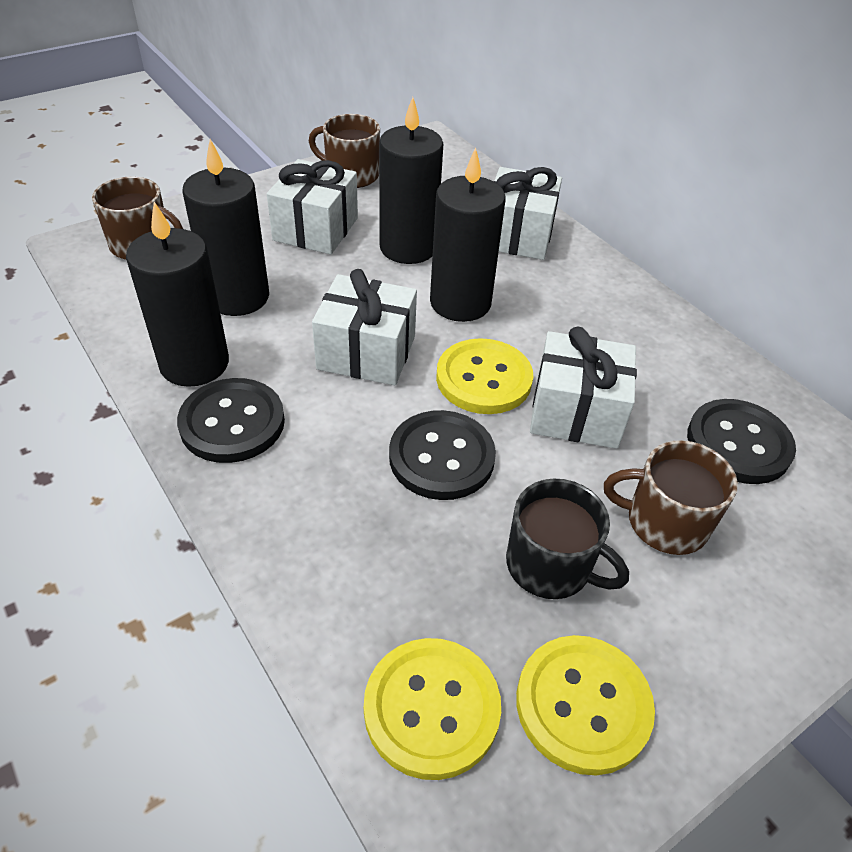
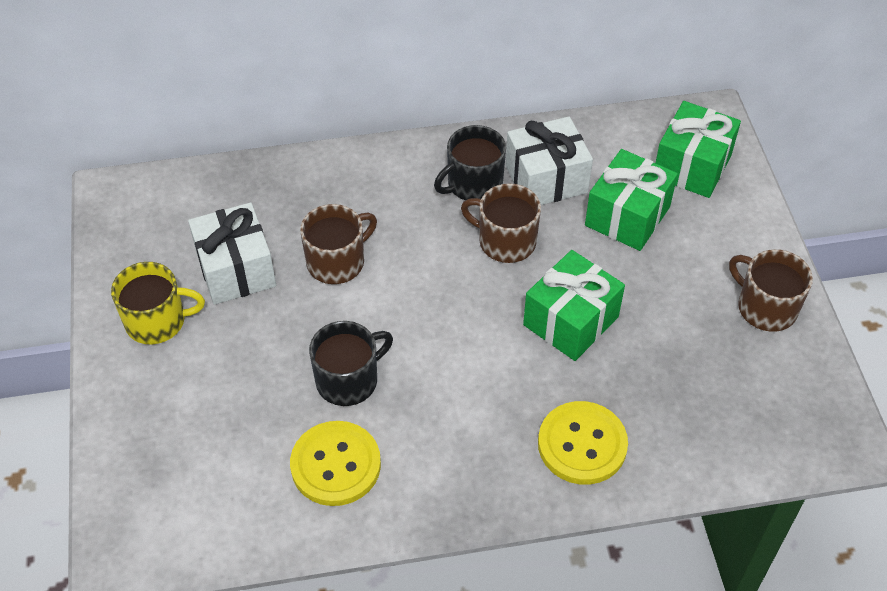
black button: [177,378,285,463] [389,410,496,500] [687,399,796,484] = 3 -> none = 0
black candle: [126,202,229,387] [182,139,269,316] [379,97,443,264] [430,148,506,322] = 4 -> none = 0
black mug: [506,479,629,599] = 1 -> [309,321,393,406] [434,125,506,200] = 2
green gift: none = 0 -> [523,250,625,361] [585,149,678,251] [656,101,741,198] = 3
white gift: [267,159,358,254] [312,269,417,385] [494,167,562,260] [530,327,637,449] = 4 -> [188,202,276,305] [505,116,593,205] = 2
yellow button: [364,638,501,780] [436,338,533,414] [516,635,655,775] = 3 -> [290,421,381,506] [538,401,628,485] = 2
yellow mug: none = 0 -> [111,262,205,344] = 1

